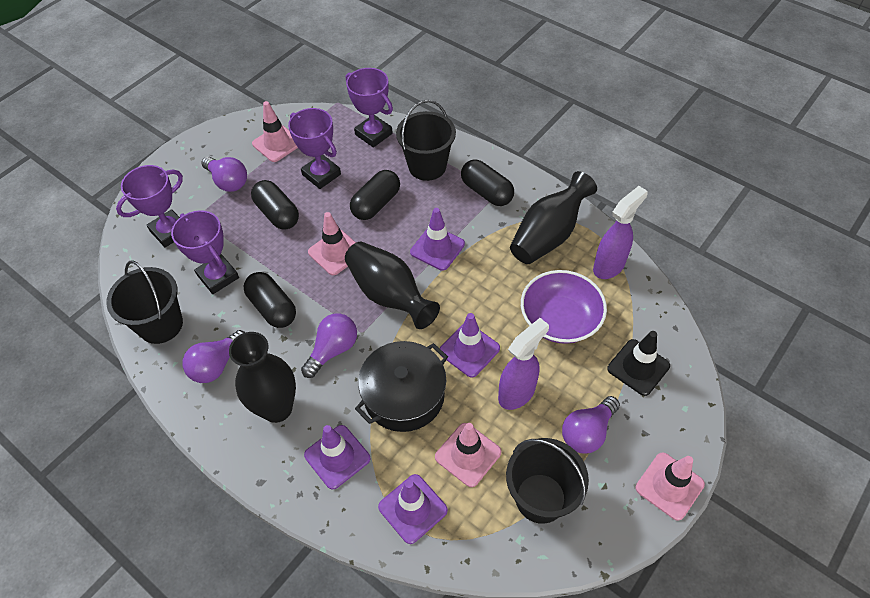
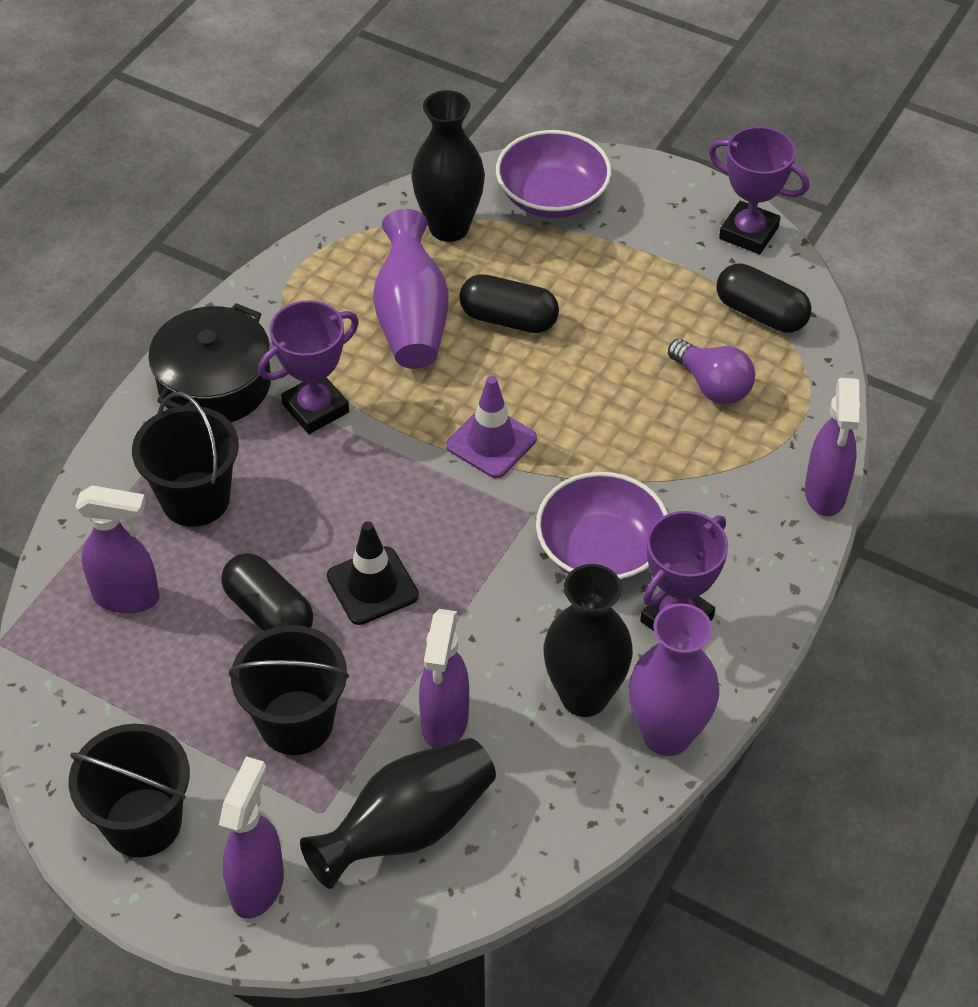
black capsule: [244,272,296,328] [251,180,299,230] [350,170,400,220] [461,160,514,206] = 4 -> [221,553,313,631] [459,274,559,333] [716,263,812,333] = 3
pink traffic cone: [252,101,298,162] [308,212,356,275] [435,423,501,487] [635,453,705,521] = 4 -> none = 0
purple bowl: [521,270,607,344] = 1 -> [496,130,611,218] [536,472,668,582] = 2
purple light bulb: [183,330,245,383] [201,157,247,192] [301,313,357,378] [562,396,620,453] = 4 -> [668,339,755,404] = 1
purple spray bottle: [498,318,549,410] [593,186,648,279] = 2 -> [75,485,159,614] [219,757,284,919] [419,609,469,748] [805,377,860,516] = 4
purple traffic cone: [304,425,370,490] [378,474,448,544] [410,208,465,271] [439,313,500,378] = 4 -> [446,376,537,478] = 1
purple trophy: [116,165,183,247] [171,210,239,294] [288,108,341,189] [346,68,393,148] = 4 -> [258,300,359,434] [640,511,728,631] [709,126,809,254] = 3
purple vase: none = 0 -> [373,209,448,369] [629,603,719,756] = 2

